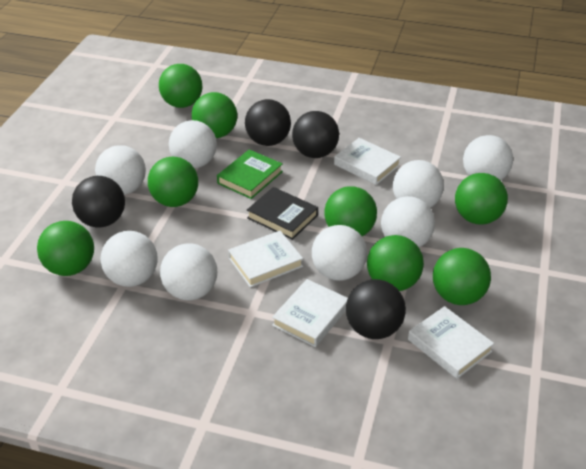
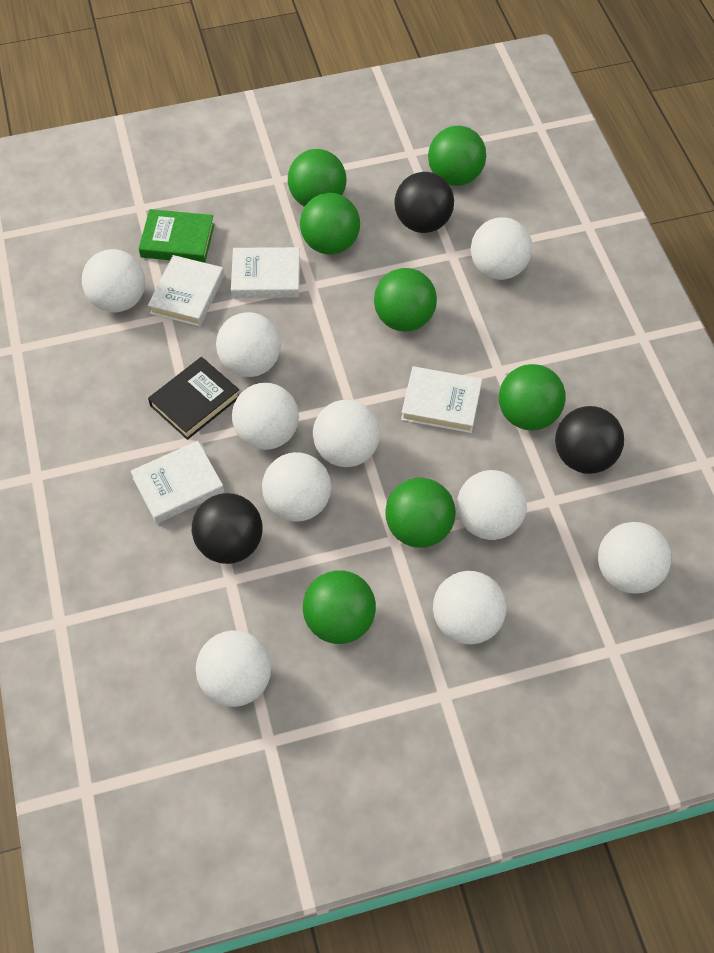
black ball: [72,176,125,228] [245,99,291,146] [292,111,339,158] [346,279,406,339] = 4 -> [192,493,263,564] [395,172,454,233] [555,406,624,474] = 3
green ball: [37,221,94,276] [148,157,198,207] [159,64,202,108] [192,92,237,138] [324,186,377,236] [367,235,424,291] [433,248,491,305] [455,173,508,225] = 8 -> [288,149,346,207] [300,193,360,255] [303,570,376,644] [374,268,437,331] [385,478,456,548] [428,126,486,186] [499,364,566,431] = 7
white ball: [95,145,146,195] [101,231,158,287] [160,243,217,301] [169,120,217,168] [312,225,367,281] [381,196,435,247] [393,160,444,208] [463,135,513,181] = 8 -> [82,249,145,312] [196,630,271,707] [216,312,281,377] [232,383,299,450] [262,452,331,522] [313,400,380,467] [433,571,506,644] [457,470,527,540] [471,217,532,280] [598,522,671,594] = 10

